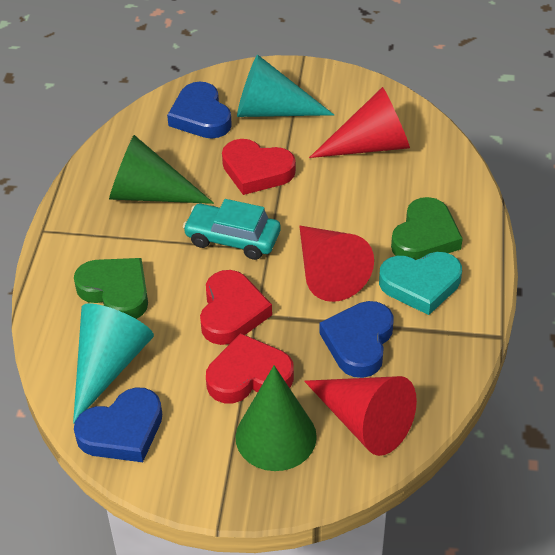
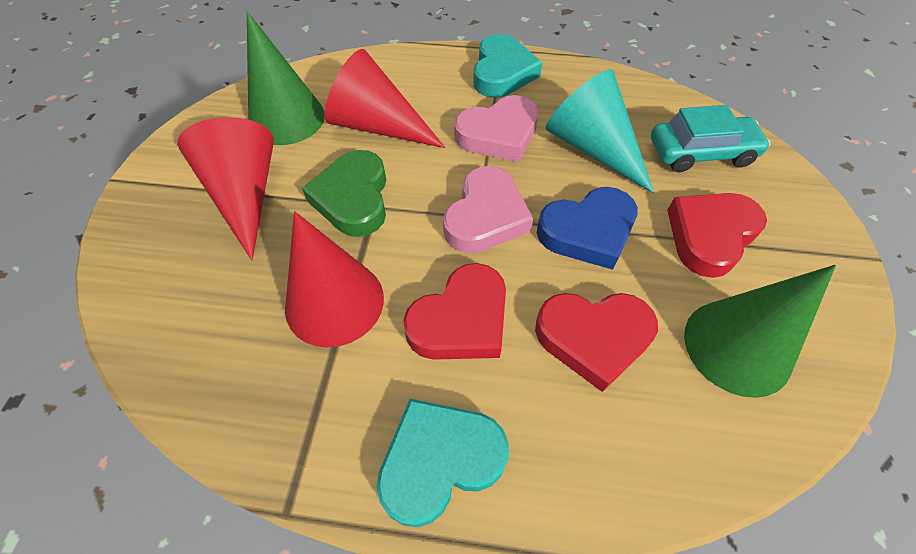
blue heart: [74,387,162,462] [167,81,232,139] [319,301,394,378] = 3 -> [537,187,638,270] = 1
green heart: [74,258,148,319] [391,197,463,260] = 2 -> [302,150,386,237] = 1
pink heart: none = 0 -> [443,166,533,253] [454,95,539,162] = 2
turquoise cone: [73,303,154,424] [237,55,334,117] = 2 -> [546,69,654,193] = 1
turquoise heart: [379,252,462,315] = 1 -> [376,399,509,527] [473,34,543,98] = 2

